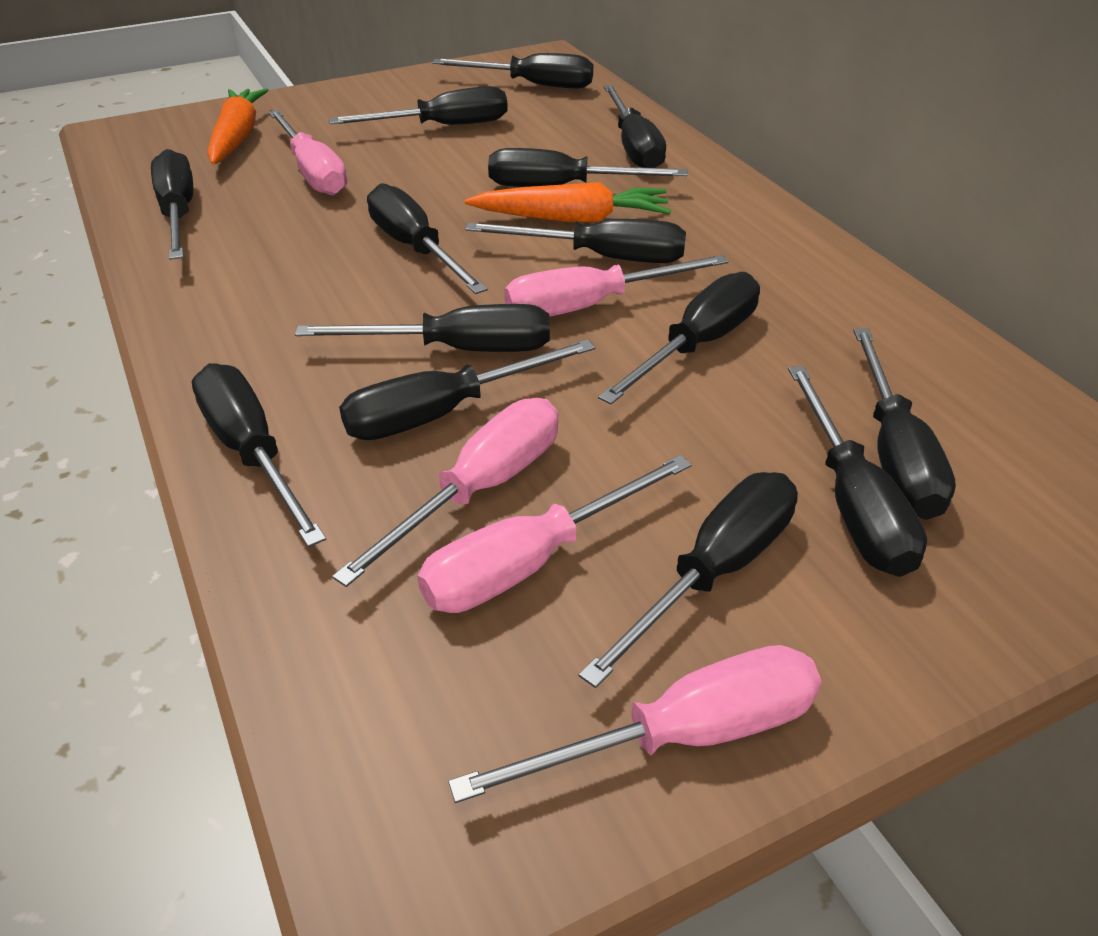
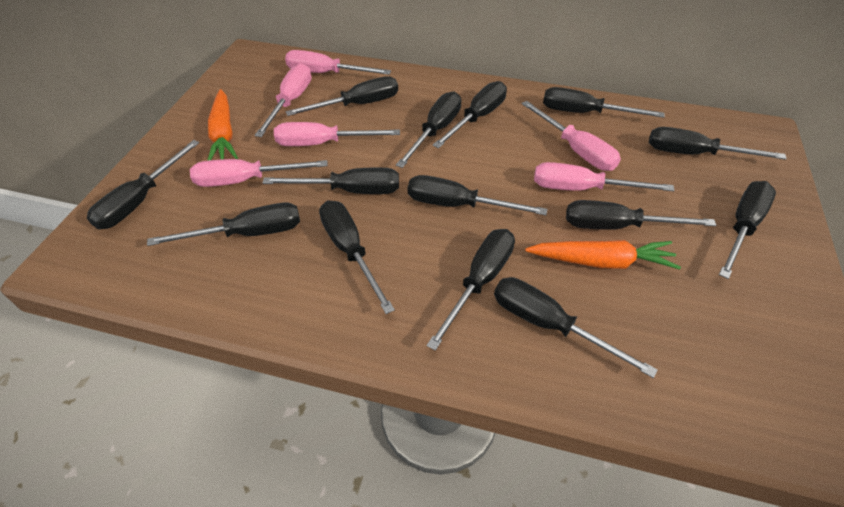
pink screwdriver: [269,110,347,195] [332,398,559,587] [418,455,692,613] [448,645,822,803] [504,255,729,317] = 5 -> [190,159,328,187] [255,63,312,137] [274,122,400,146] [285,50,391,75] [522,101,621,171] [534,162,675,191] = 6

